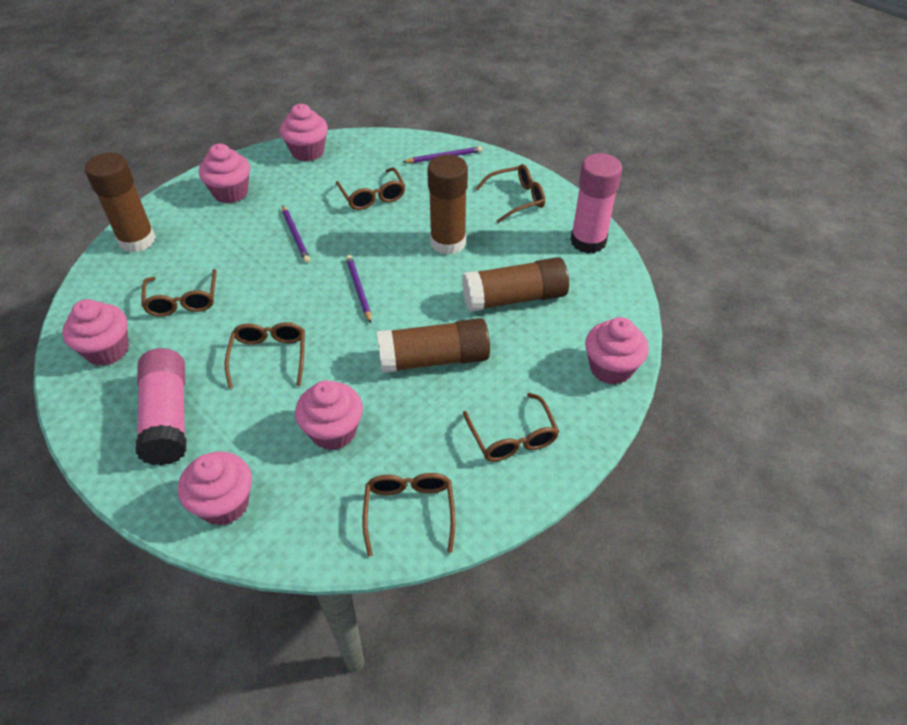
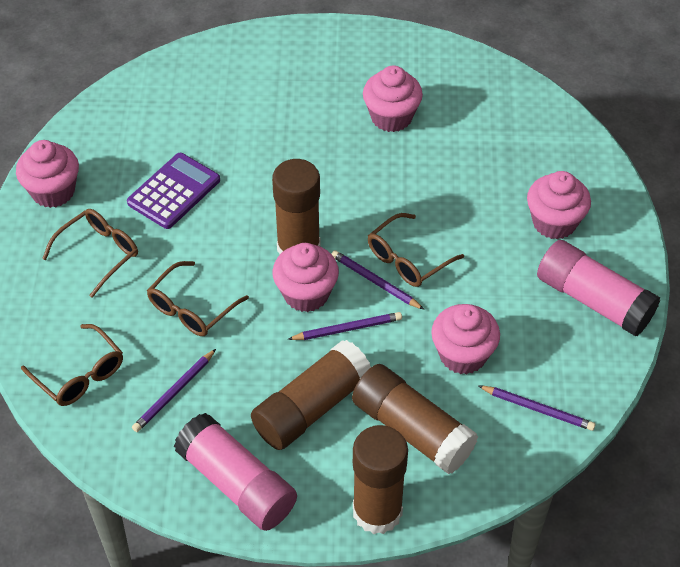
brown glasses: [141,269,216,317] [225,322,305,389] [336,167,405,210] [362,473,456,556] [463,393,559,462] [475,164,545,223] = 6 -> [21,324,123,406] [42,209,138,298] [147,261,249,336] [368,213,464,287] = 4
pink cupcake: [62,299,129,366] [178,451,252,526] [199,144,250,203] [280,104,328,162] [295,380,363,450] [585,317,649,385] = 6 -> [16,140,79,208] [272,243,339,312] [363,65,423,132] [431,304,500,375] [527,171,591,239] = 5
purple calculator: none = 0 -> [127,153,220,229] = 1
purple pencil: [282,205,310,263] [346,255,371,323] [403,146,482,163] = 3 -> [132,349,216,432] [288,312,402,340] [332,250,424,310] [479,386,596,431] = 4

